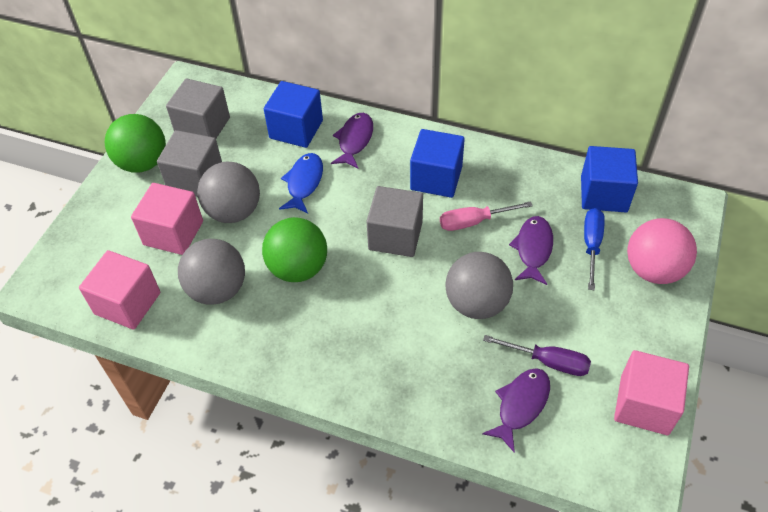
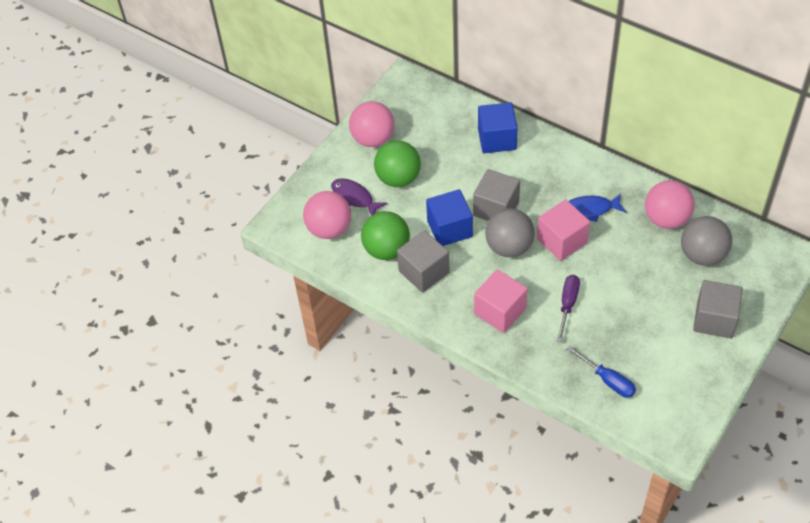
blue cube: [264,81,323,148] [410,129,465,198] [581,146,638,212] = 3 -> [426,189,473,246] [478,102,518,153] = 2
grey ball: [178,239,245,305] [197,162,260,223] [445,252,513,319] = 3 -> [485,208,535,257] [681,216,732,266] = 2
pink ball: [627,218,697,284] = 1 -> [303,191,351,239] [349,101,395,147] [645,180,695,229] = 3
pink cube: [79,250,161,330] [131,183,203,255] [614,350,689,435] = 3 -> [474,269,527,333] [537,199,590,261] = 2
pink screwdriver: [440,201,533,231] = 1 -> none = 0
purple fish: [331,113,373,169] [482,368,550,453] [509,216,553,285] = 3 -> [331,178,387,216] = 1

